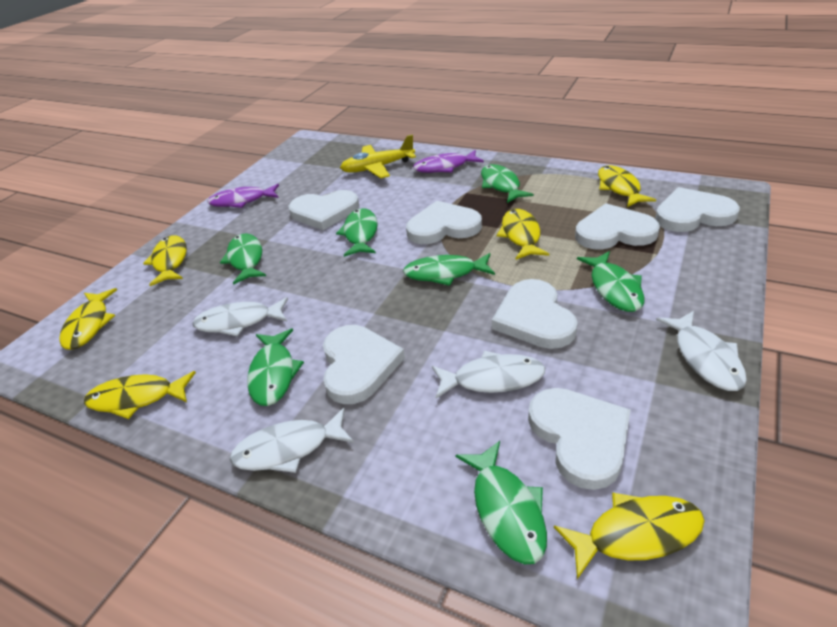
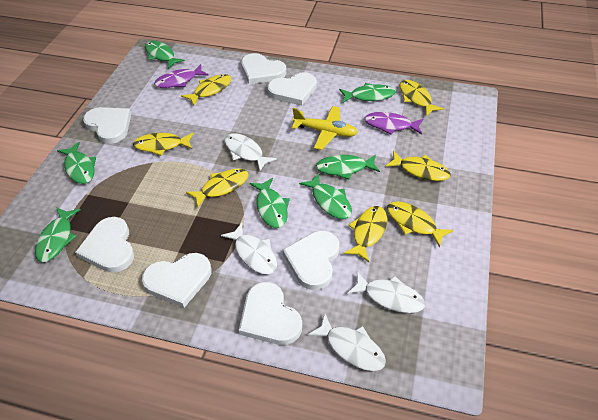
yellow fish: [60,288,117,350] [84,371,196,419] [143,235,187,286] [497,209,549,260] [554,492,705,579] [598,165,656,207] = 6 -> [133,133,194,155] [181,74,231,105] [186,168,249,207] [344,206,387,262] [386,151,451,181] [387,202,454,248] [400,80,444,116] = 7

